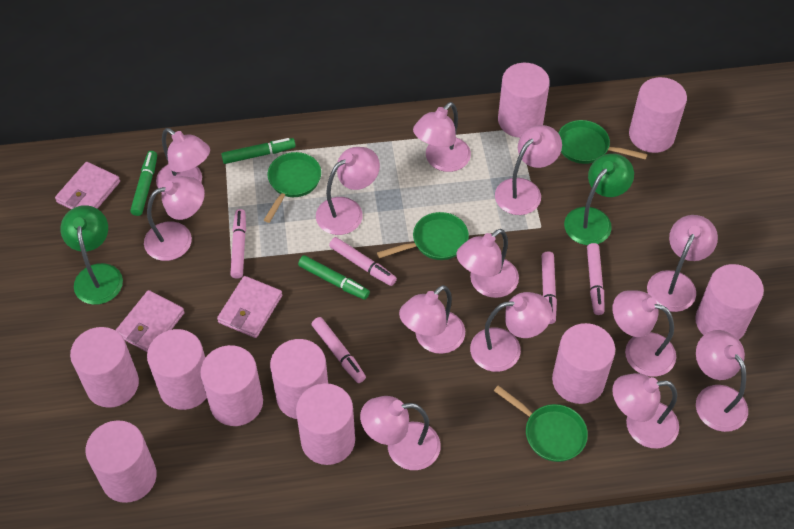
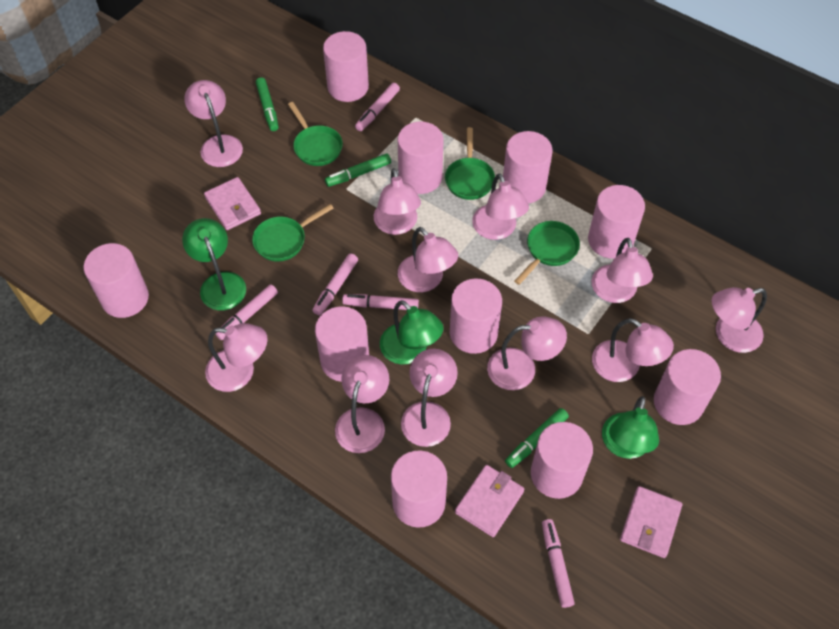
green lamp: [61,205,123,305] [564,153,634,245] = 2 -> [182,218,246,311] [380,300,444,365] [602,396,659,459] = 3
pink lamp: [144,176,205,261] [156,128,210,188] [316,147,380,235] [360,396,441,470] [399,285,465,354] [413,102,471,172] [456,229,519,298] [470,292,552,372] [495,125,562,215] [612,290,676,377] [612,373,679,448] [647,215,718,312] [696,330,748,432] = 13 -> [184,80,243,167] [205,323,267,392] [335,355,389,453] [374,168,421,235] [398,227,458,292] [401,349,458,447] [472,174,529,240] [487,316,567,390] [591,238,653,303] [592,318,674,382] [712,287,767,353] = 11

